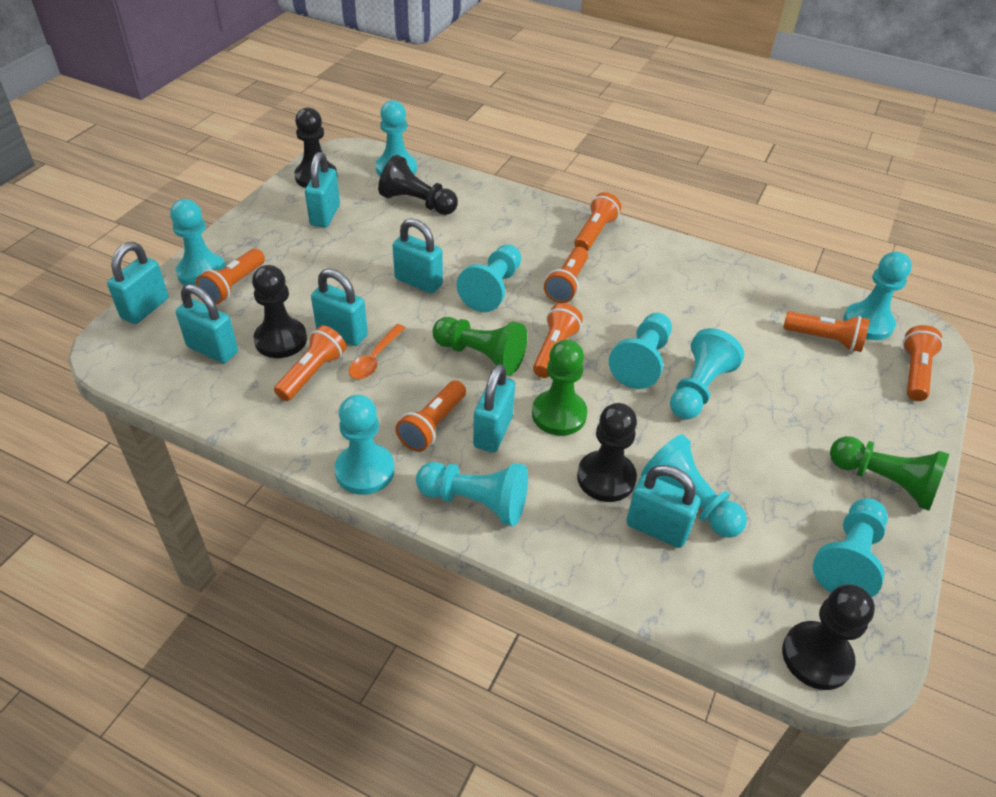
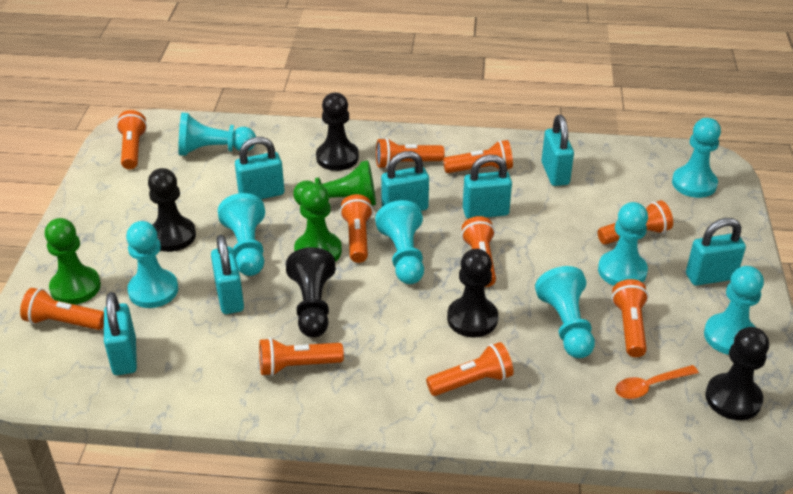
orange flashlight: [196,248,265,305] [274,325,346,401] [395,380,466,452] [533,303,583,378] [544,247,588,303] [574,192,621,251] [783,311,870,352] [903,325,943,401] = 8 -> [20,288,104,330] [116,110,147,169] [259,338,344,376] [340,194,373,263] [376,138,445,169] [426,342,514,396] [443,140,513,173] [461,216,496,287] [598,200,673,245] [612,279,649,357] = 10
turquoise pawn: [170,199,226,286] [335,395,395,495] [375,100,417,176] [416,462,528,526] [457,244,521,312] [609,313,672,389] [641,434,747,538] [670,328,744,419] [813,498,888,597] [843,252,912,340] = 10 -> [126,221,178,308] [178,113,256,156] [218,193,265,276] [375,200,424,284] [535,266,595,358] [598,202,648,286] [672,118,721,198] [704,266,764,355] = 8

